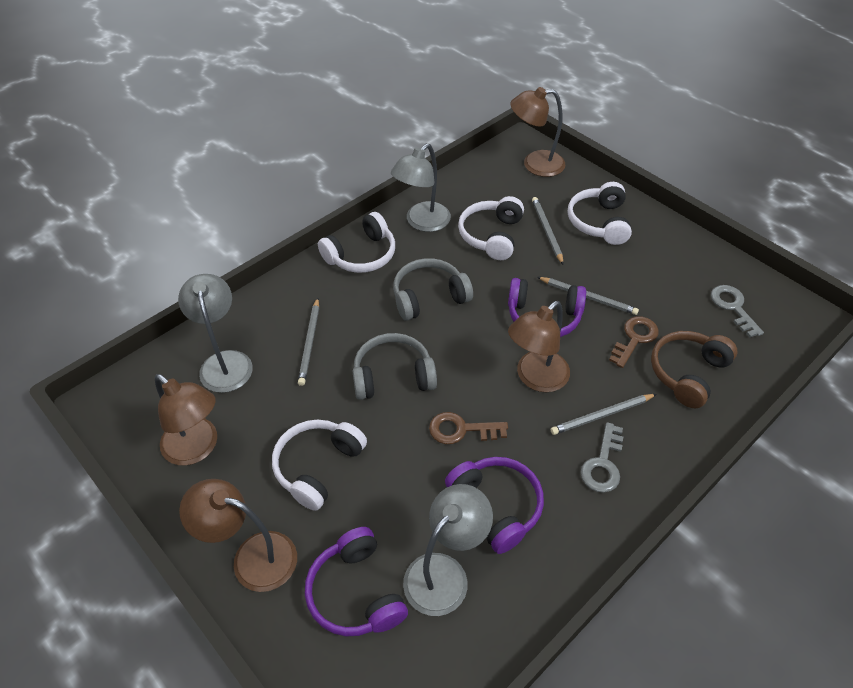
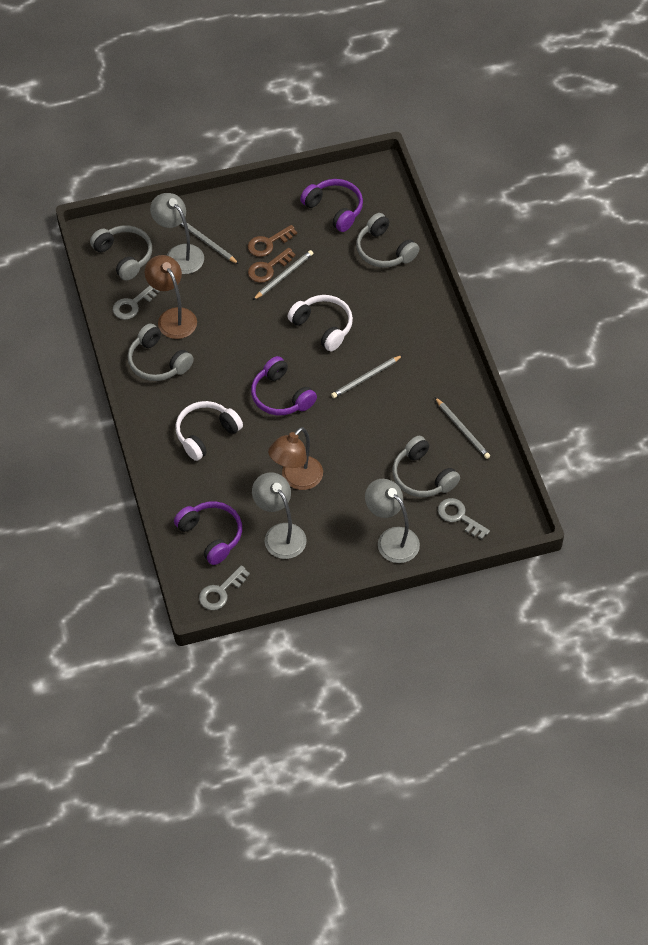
brown headphones: [651,331,737,408] = 1 -> none = 0
brown lamp: [155,374,217,465] [179,479,297,592] [508,301,570,392] [510,87,565,177] = 4 -> [145,255,197,339] [268,427,323,490] = 2
grey headphones: [352,333,437,400] [393,258,473,321] = 2 -> [90,225,152,281] [128,323,194,381] [356,213,419,268] [393,436,460,497] = 4
grey key: [581,422,623,493] [711,285,764,337] = 2 -> [113,286,160,320] [199,565,250,610] [438,498,490,539] = 3
white headphones: [272,420,367,511] [318,212,395,273] [458,196,524,260] [568,182,632,245] = 4 -> [175,401,243,461] [287,295,353,351] = 2

